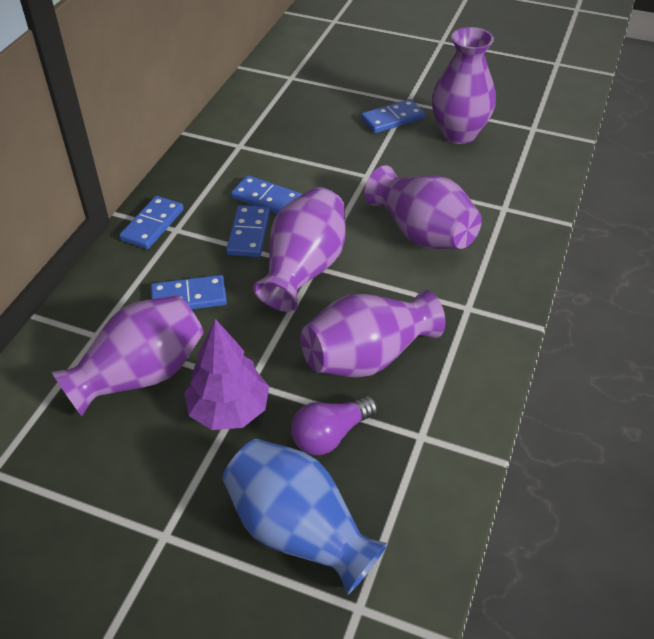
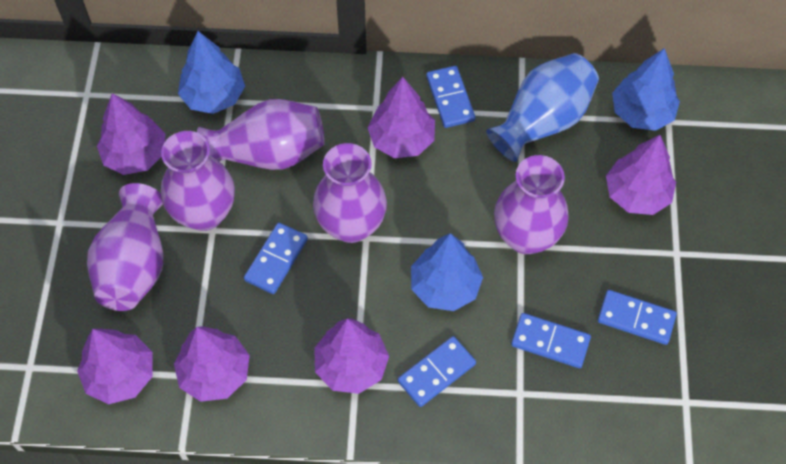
blue tree: none = 0 -> [178,31,245,114] [411,233,483,311] [612,48,680,131] = 3
purple light bulb: [291,395,378,455] = 1 -> none = 0
purple tree: [184,319,269,430] = 1 -> [77,329,153,404] [97,93,165,175] [174,326,250,402] [314,318,389,394] [367,77,435,158] [606,135,676,215] = 6

